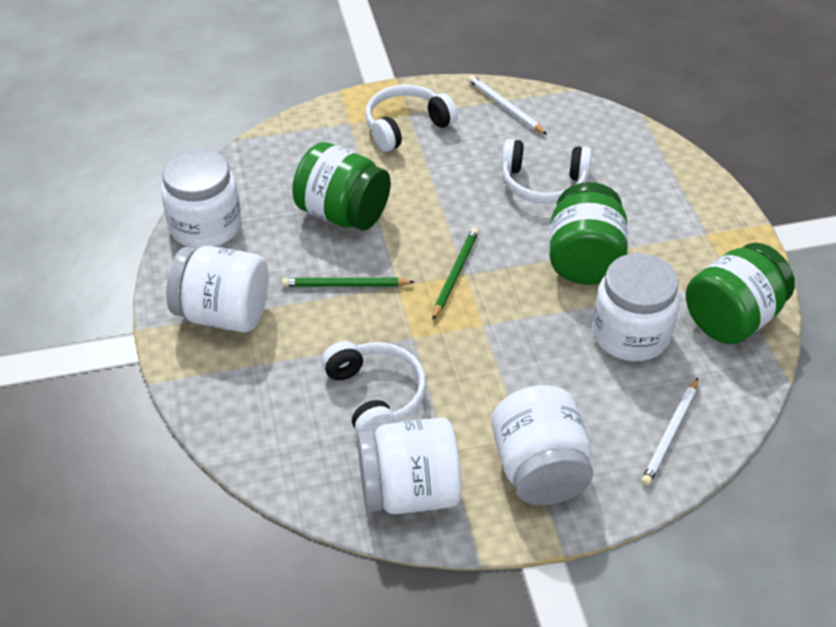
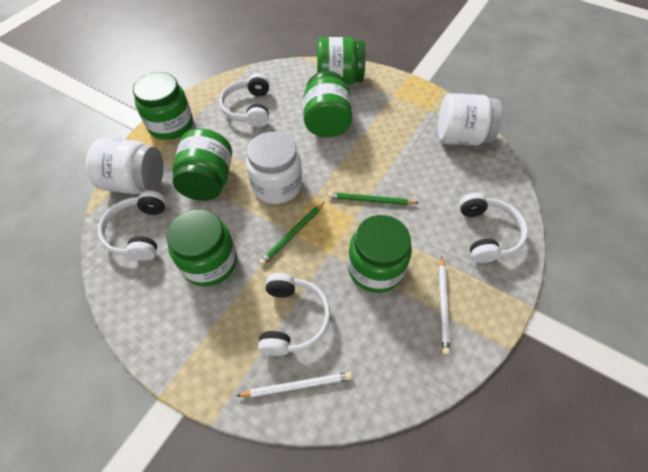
green jar: [292,142,391,230] [549,182,628,285] [686,243,795,344] = 3 -> [133,72,193,140] [166,209,237,287] [172,129,232,201] [303,71,352,137] [317,37,365,85] [348,215,412,293] = 6
white headphones: [322,341,426,435] [365,85,458,152] [501,139,592,204] = 3 -> [98,191,166,261] [219,73,269,127] [258,273,331,356] [459,193,528,263] = 4
white jar: [161,148,241,249] [166,246,269,332] [357,418,462,514] [491,385,593,505] [592,253,680,361] = 5 -> [86,137,164,194] [246,132,302,204] [438,93,502,146] = 3

